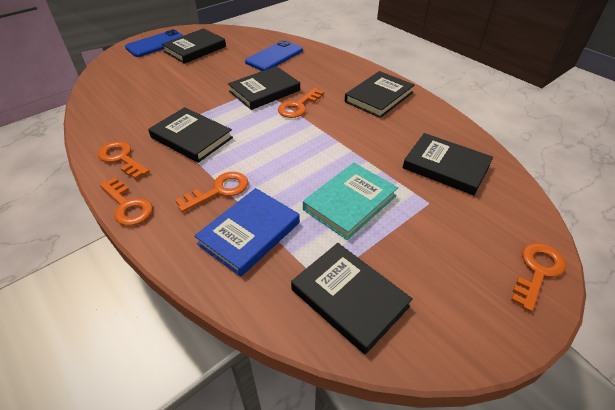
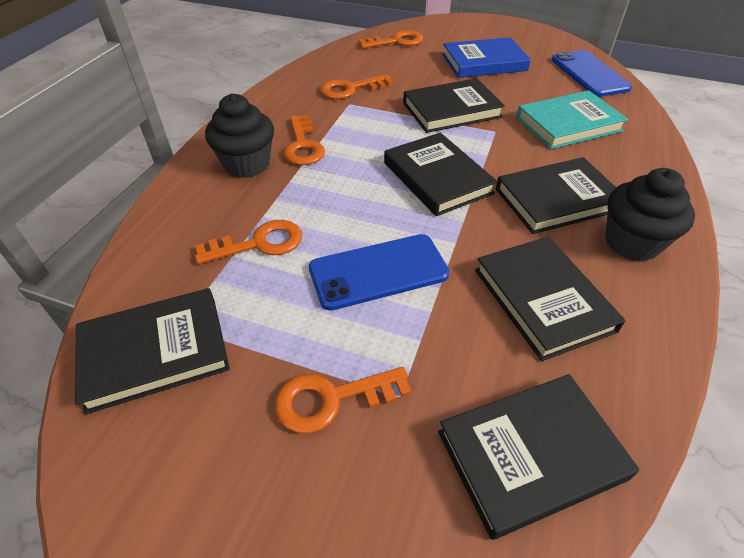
black cupcake: none = 0 -> [205,94,274,178] [605,168,695,262] = 2

